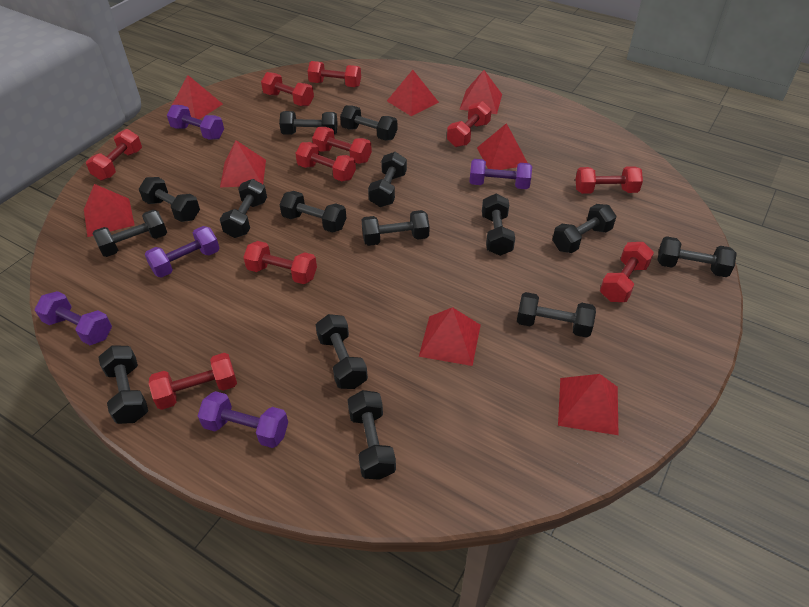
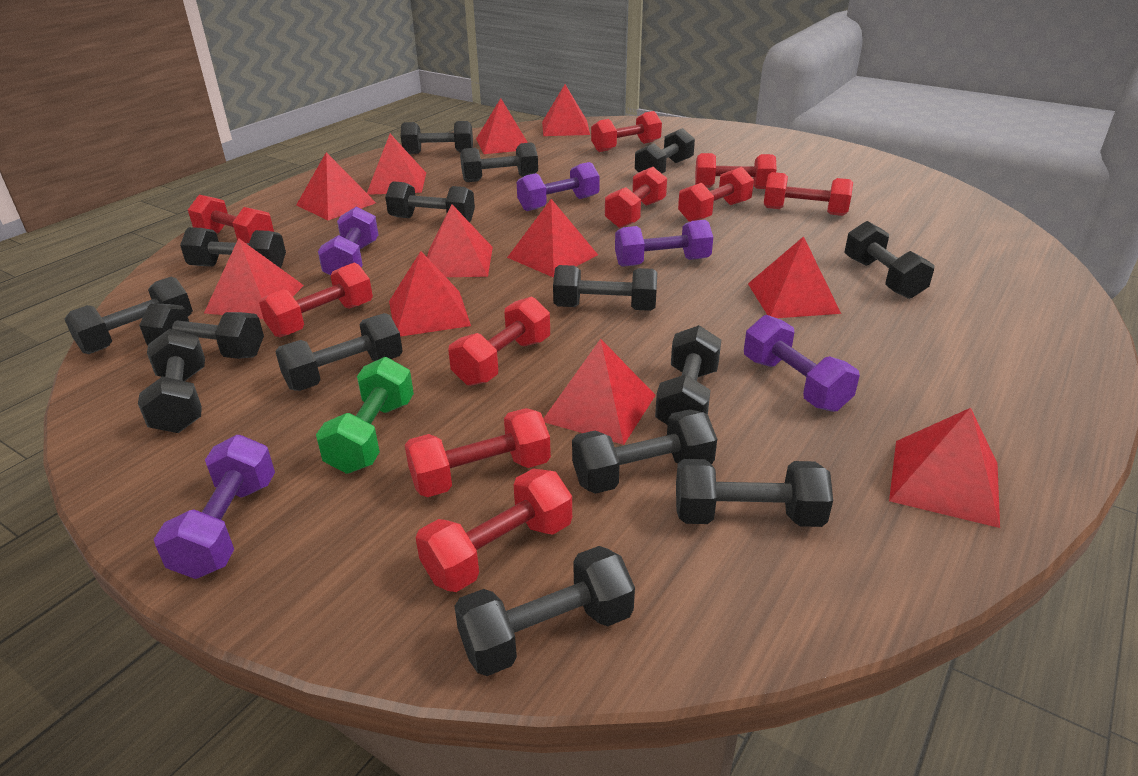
green dumbbell: none = 0 -> [316,357,414,474] = 1
red pyramid: [84,184,135,237] [172,75,223,119] [220,140,266,187] [387,70,439,116] [419,307,481,366] [459,70,502,114] [477,123,528,170] [558,374,619,435] = 8 -> [204,238,304,319] [296,152,376,220] [367,134,426,195] [389,251,471,337] [427,204,493,277] [476,98,528,154] [507,199,598,278] [542,84,590,136] [543,339,656,445] [748,236,841,318] [889,408,1000,528] = 11

